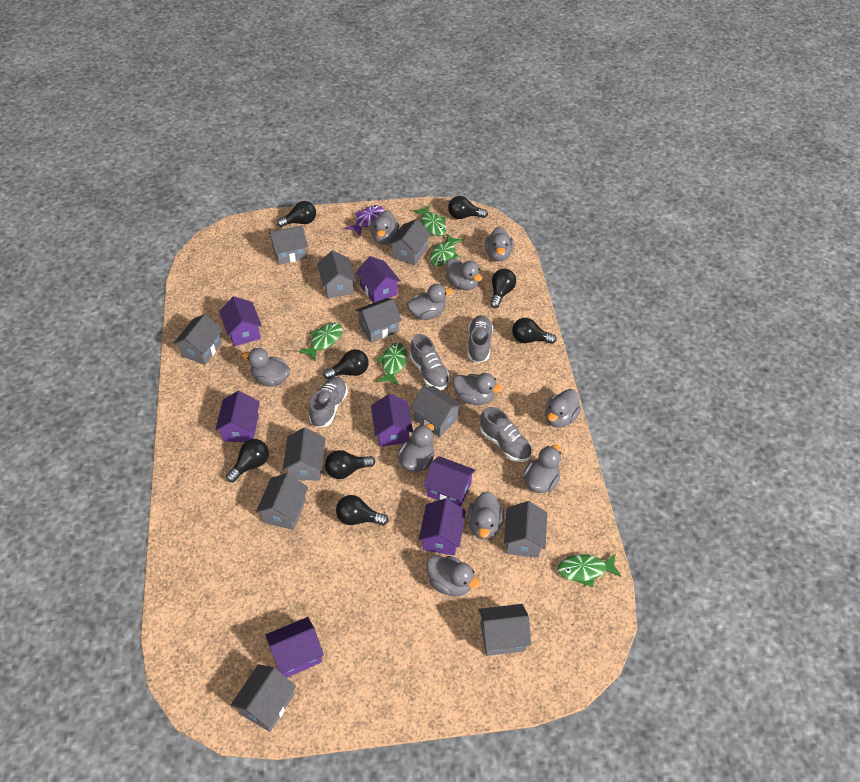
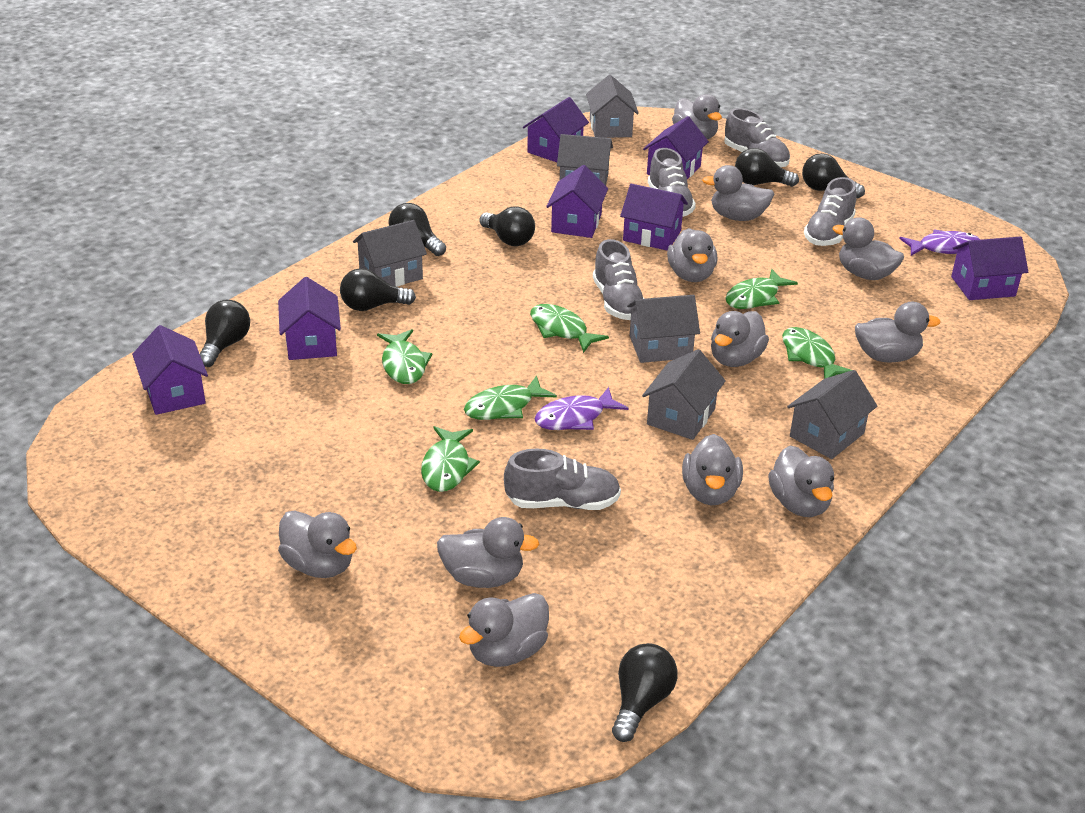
black light bulb: [226,439,269,482] [277,201,316,227] [323,349,368,379] [325,450,375,479] [336,495,389,526] [448,196,488,219] [490,269,516,308] [512,318,557,344] = 8 -> [200,300,250,367] [340,268,416,311] [388,203,446,256] [479,206,535,246] [612,643,678,742] [735,148,799,187] [802,153,865,198] = 7
green fish: [298,323,343,361] [376,343,408,386] [413,205,446,236] [430,233,464,266] [558,553,622,587] = 5 -> [377,329,432,384] [421,426,480,492] [464,375,557,420] [530,304,609,353] [725,269,798,309] [782,327,852,379] = 6
grey house: [173,314,223,365] [231,664,296,732] [256,473,308,530] [268,225,308,265] [283,427,326,480] [317,250,356,298] [355,298,402,343] [388,219,431,266] [410,386,463,437] [479,604,531,656] [504,501,547,558] = 11 -> [353,220,427,287] [557,134,613,185] [586,75,639,138] [627,295,700,363] [642,349,726,440] [787,370,877,459] = 6
grey shoe: [309,377,348,427] [410,334,450,390] [468,315,493,363] [480,407,532,462] = 4 -> [504,449,621,510] [593,239,644,320] [648,148,696,217] [724,108,790,167] [804,177,857,246] = 5
purple fish: [345,205,384,236] = 1 -> [535,387,628,430] [899,229,981,256] = 2

